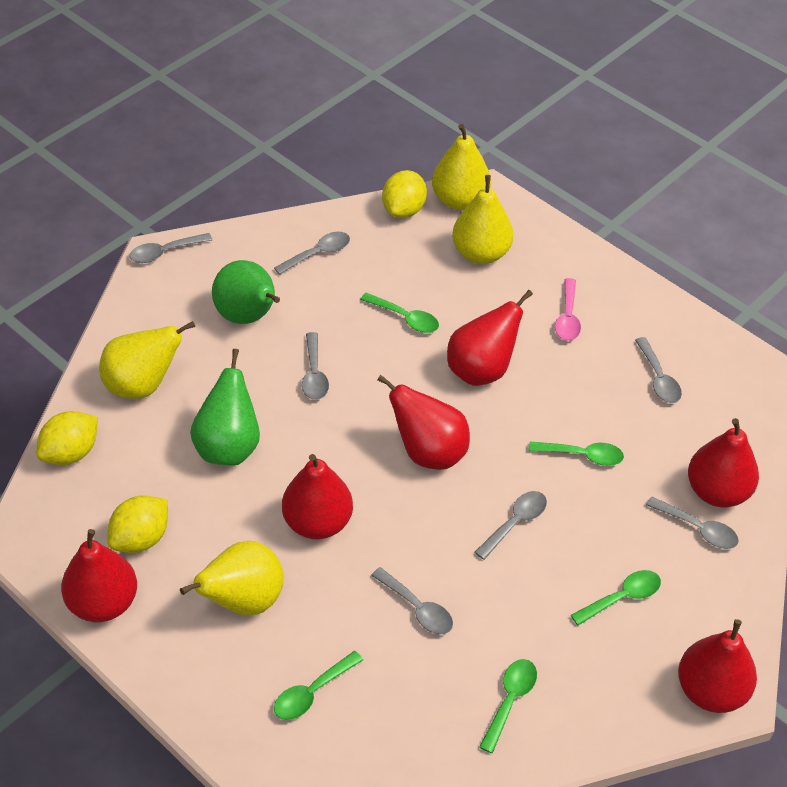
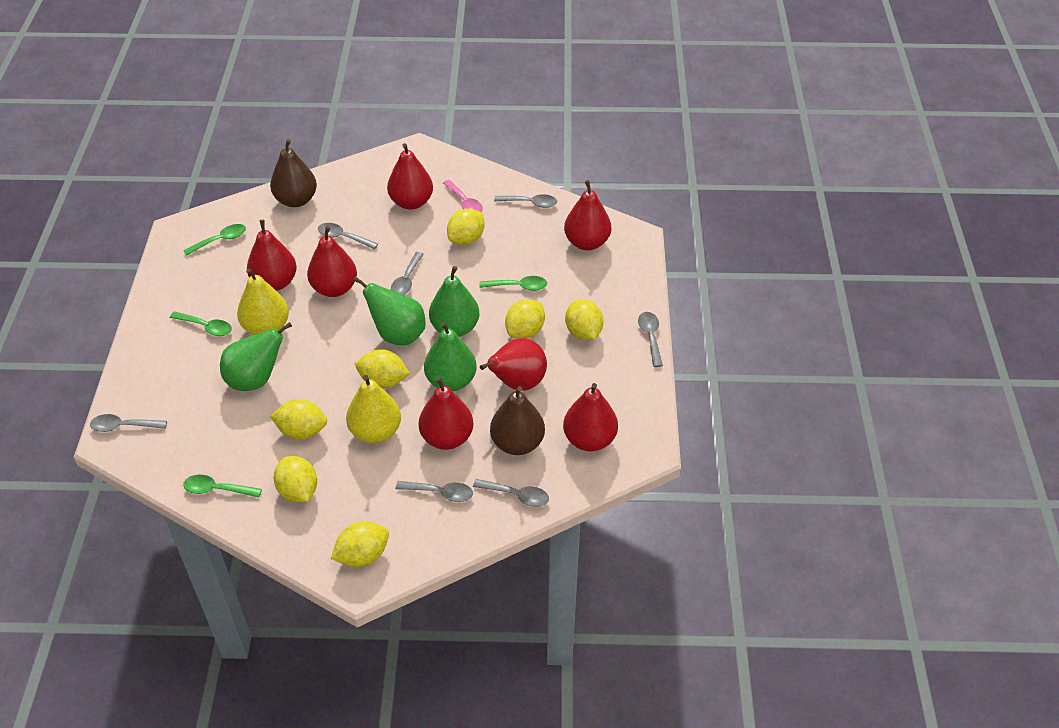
brown pear: none = 0 -> [270,139,317,207] [490,386,545,455] = 2
green pear: [190,349,260,466] [212,260,280,324] = 2 -> [220,322,292,391] [353,276,426,345] [424,322,476,391] [429,266,479,337] = 4
green spoon: [274,651,363,720] [360,293,439,333] [480,659,537,753] [529,442,624,466] [571,570,661,626] = 5 -> [170,311,232,336] [183,224,246,256] [183,475,262,497] [479,276,547,291] = 4
red pear: [61,529,137,622] [282,454,353,539] [377,375,470,470] [447,290,533,386] [678,619,757,713] [688,418,759,507] = 6 -> [247,220,297,291] [307,226,357,297] [387,143,433,210] [419,377,473,450] [480,338,547,390] [563,383,618,452] [564,180,611,250] = 7
yellow lemon: [36,411,98,465] [107,496,168,553] [382,170,427,218] = 3 -> [270,399,327,439] [274,456,317,502] [331,521,389,567] [356,349,410,388] [447,208,485,245] [505,299,545,338] [565,299,603,340] = 7
yellow pear: [99,321,195,399] [180,541,284,616] [432,124,491,210] [452,175,513,264] = 4 -> [237,269,289,335] [346,375,401,443] = 2

